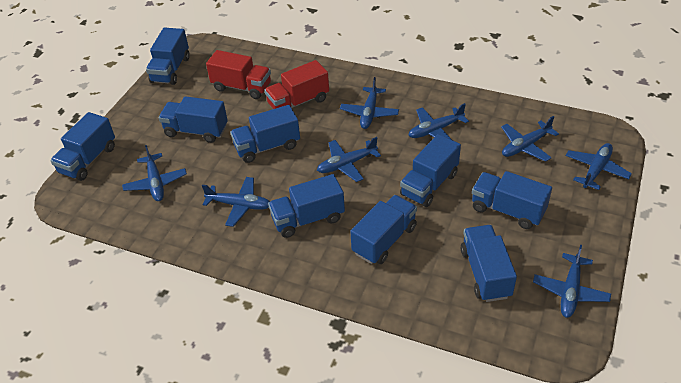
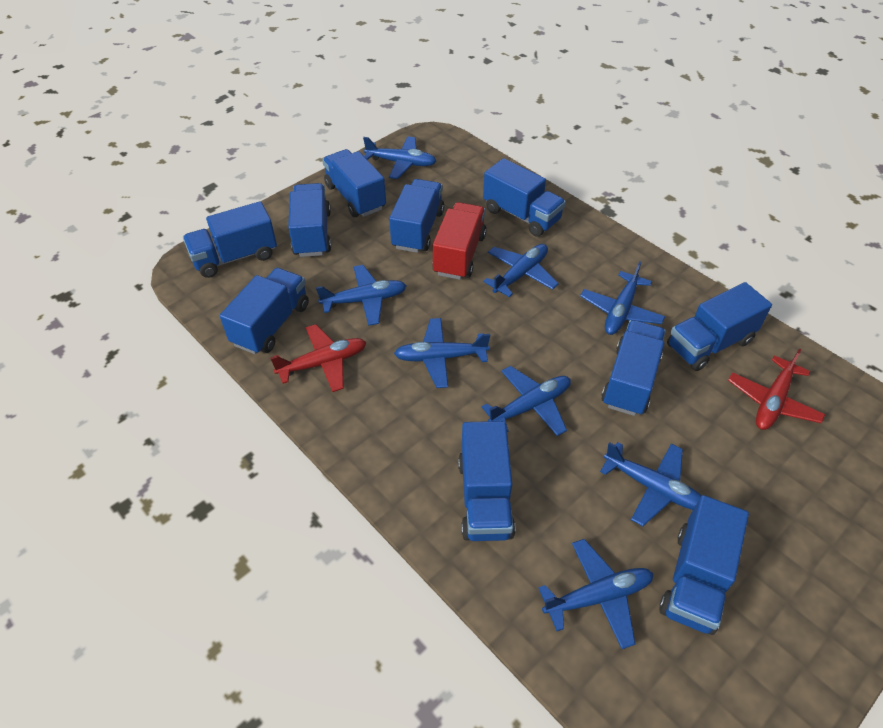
blue truck: [50,112,115,181] [146,28,190,85] [158,96,228,143] [230,105,300,163] [268,174,345,238] [350,195,417,264] [400,134,461,207] [461,225,517,302] [472,171,552,229] = 9 -> [183,201,277,278] [220,268,309,354] [288,183,331,257] [322,149,386,217] [389,179,444,253] [458,421,516,541] [483,158,566,237] [601,320,666,416] [659,495,749,635] [667,282,772,371] = 10
red plane: none = 0 -> [270,324,366,392] [728,348,825,430] = 2
red truck: [206,50,271,99] [265,60,329,109] = 2 -> [432,202,486,280] = 1

